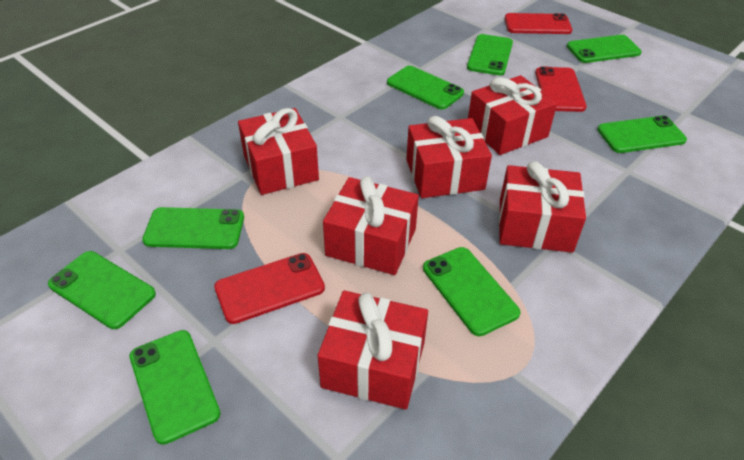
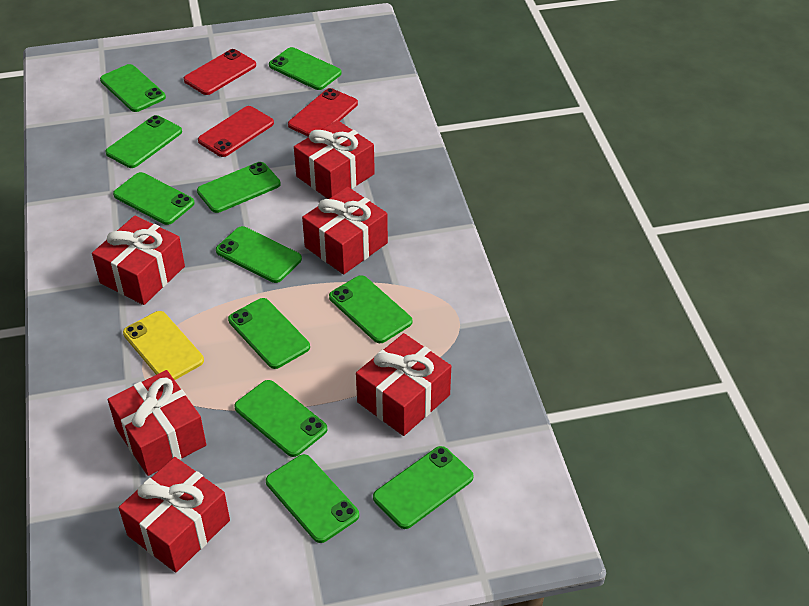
green phone: [48,251,156,329] [130,330,220,445] [142,207,244,249] [387,66,464,110] [423,247,520,336] [467,34,513,75] [567,35,642,63] [597,116,687,153] = 8 -> [100,64,166,112] [105,115,182,168] [113,172,195,225] [197,162,281,213] [216,226,302,283] [228,298,310,369] [234,380,327,457] [266,454,359,543] [269,47,341,90] [329,275,412,343] [373,446,474,529] = 11
yellow phone: none = 0 -> [123,311,204,380] = 1

